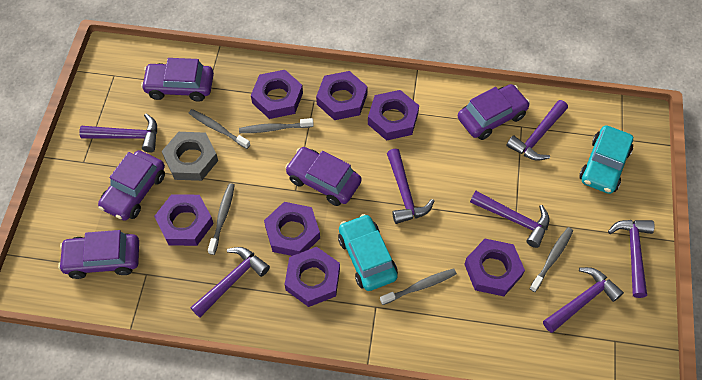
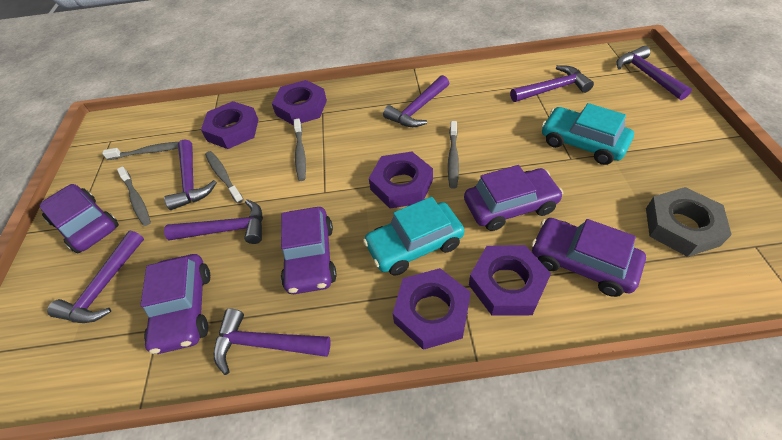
purple nut: [154,194,214,246] [251,70,303,119] [264,202,320,256] [285,247,340,307] [316,71,368,120] [368,90,419,141] [464,239,525,296] = 7 -> [201,101,258,149] [272,80,327,125] [369,152,433,209] [393,268,471,350] [469,245,551,316] = 5

